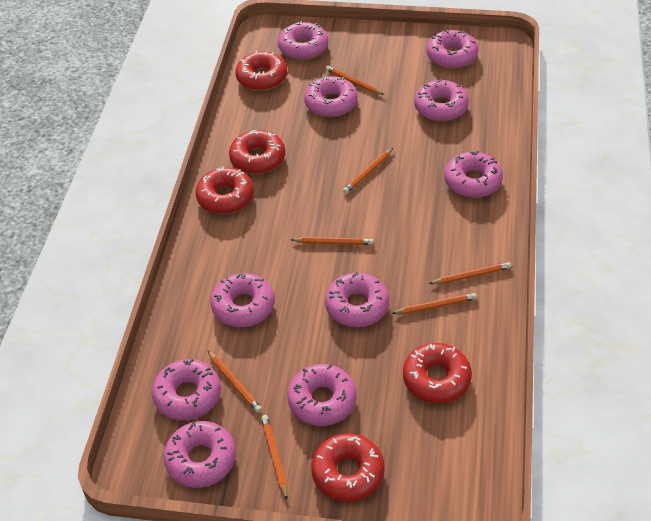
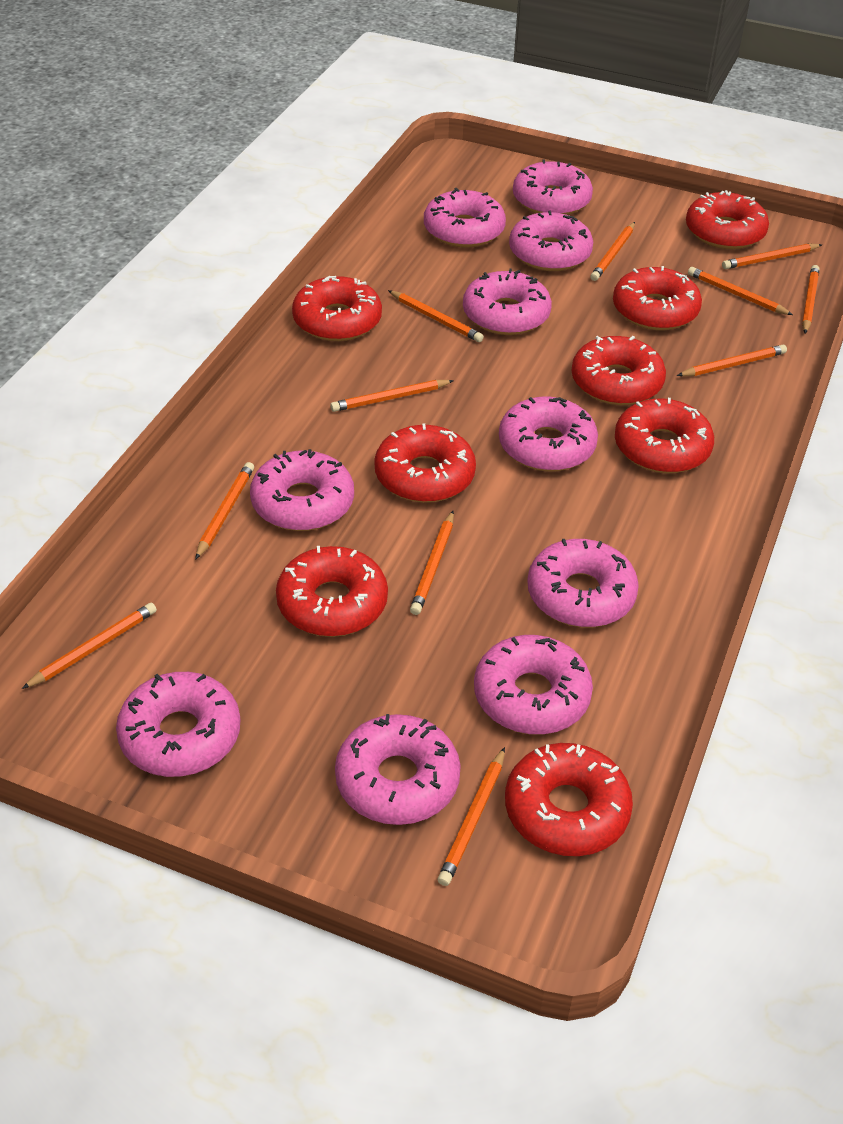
orange pencil: [207,350,262,413] [261,415,288,500] [291,237,373,245] [326,66,384,95] [343,148,393,194] [391,293,477,314] [429,262,511,284] = 7 -> [22,603,157,689] [195,462,254,560] [330,380,454,412] [388,290,484,342] [410,511,454,615] [438,747,505,886] [590,222,635,281] [677,345,787,376] [688,267,793,315] [722,244,822,269] [802,265,820,333] = 11
red donut: [195,166,254,214] [229,130,285,174] [235,51,287,91] [311,433,385,502] [403,343,472,404] = 5 -> [276,546,388,637] [292,276,382,341] [374,423,476,503] [505,743,633,856] [572,336,666,405] [613,266,702,330] [615,398,714,474] [686,190,769,249] = 8

